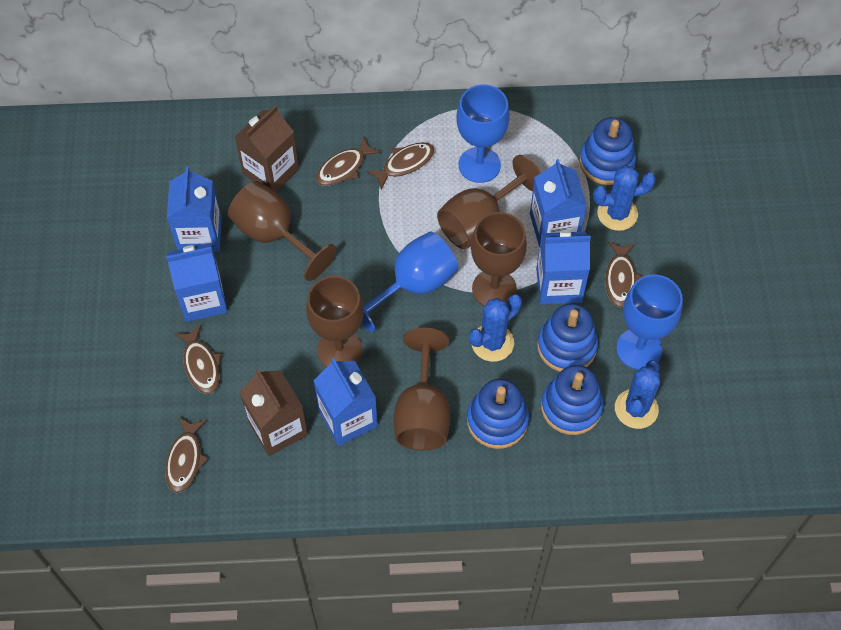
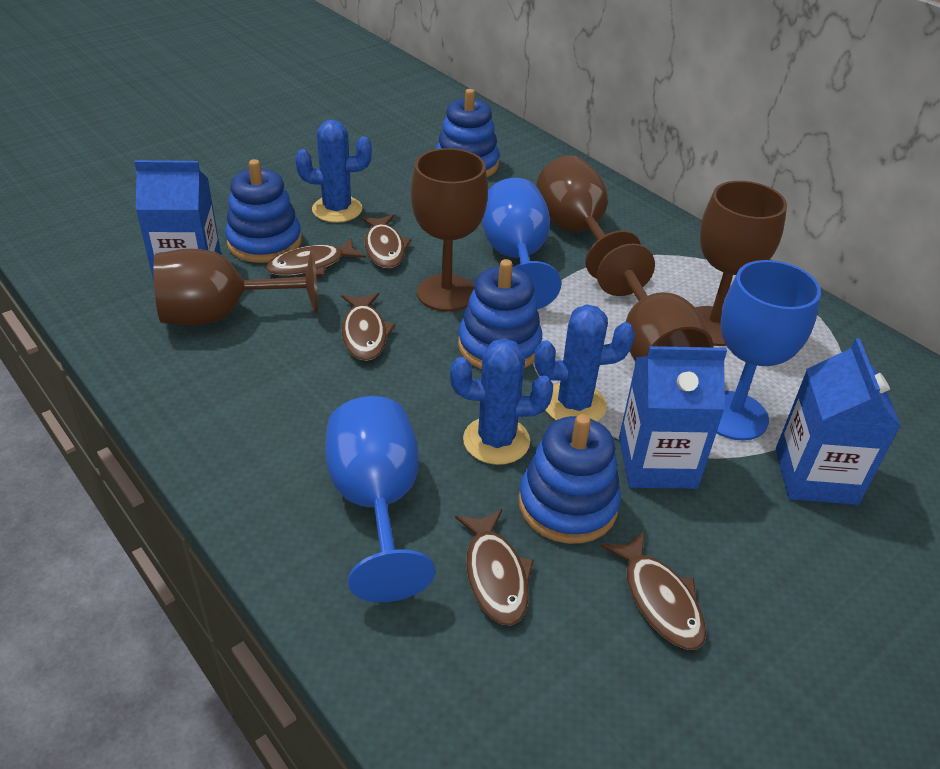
blue carton: [166,243,228,322] [167,167,222,252] [313,358,378,446] [530,159,587,247] [536,231,591,304] = 5 -> [134,160,221,281] [619,346,727,489] [776,338,901,505] = 3
brown carton: [235,106,299,192] [240,369,308,456] = 2 -> none = 0

